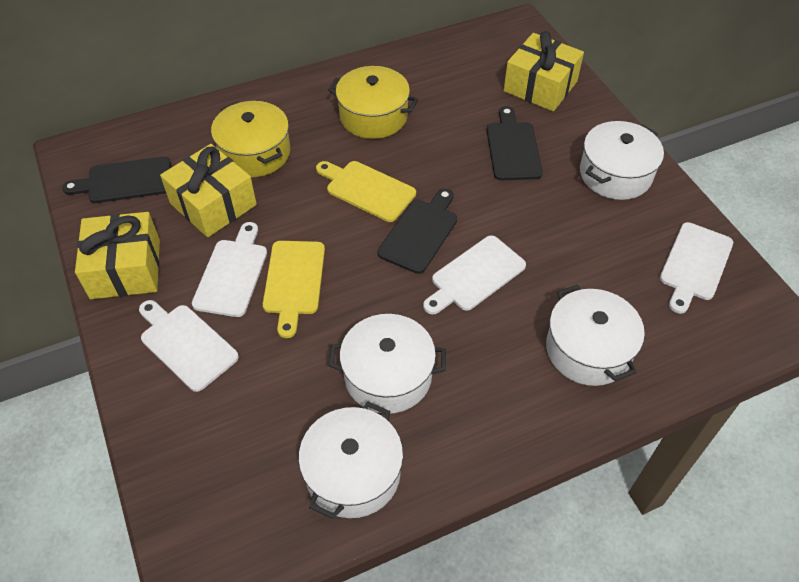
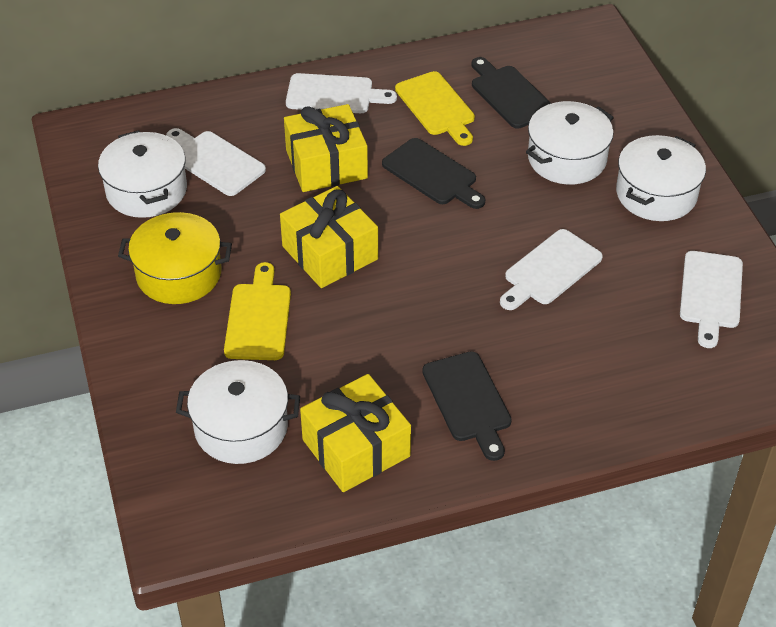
yellow pot: [211,101,290,177] [328,66,418,139] = 2 -> [118,212,232,304] = 1

